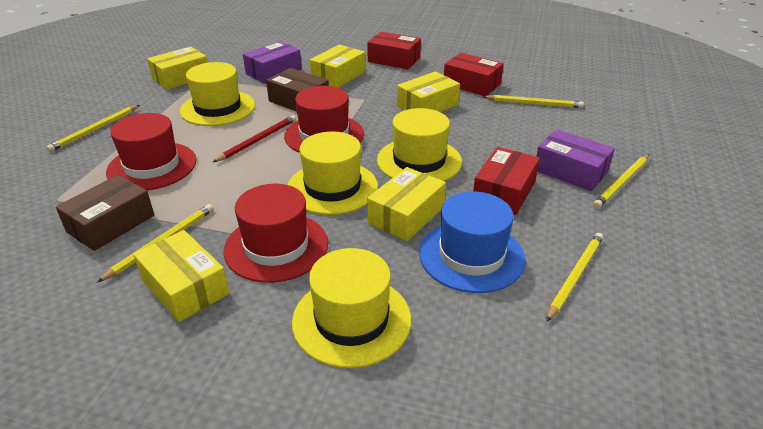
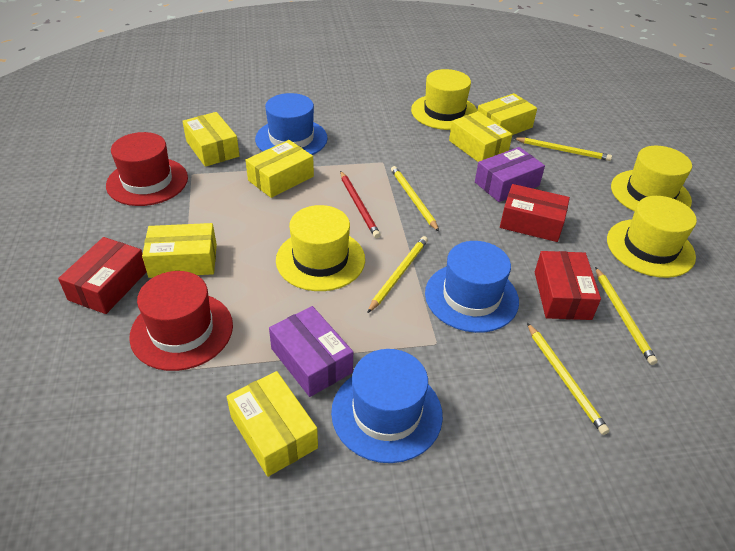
blue hat: [419,192,525,293] = 1 -> [255,93,328,155] [331,349,443,463] [425,241,519,333] = 3
brown box: [56,175,154,251] [266,68,329,112] = 2 -> none = 0
red hat: [106,113,196,190] [224,184,328,283] [284,86,364,153] = 3 -> [106,132,188,206] [129,271,233,371] = 2
yellow box: [133,230,229,322] [147,46,208,90] [310,45,365,88] [367,167,446,241] [397,71,460,112] = 5 -> [142,223,217,278] [182,112,240,167] [227,371,318,477] [246,140,314,198] [449,111,513,162] [477,93,537,135] = 6

